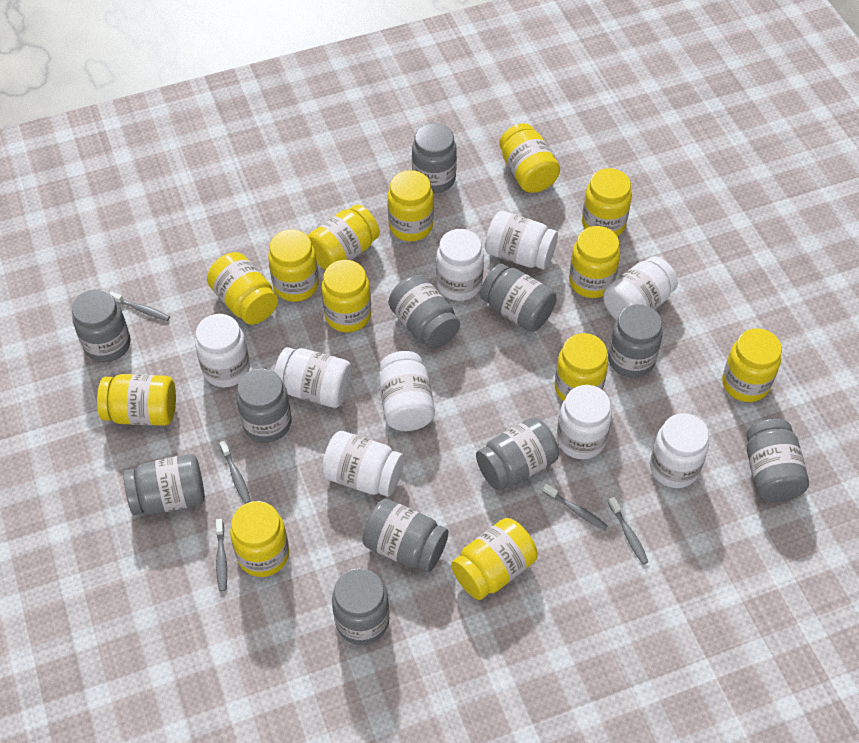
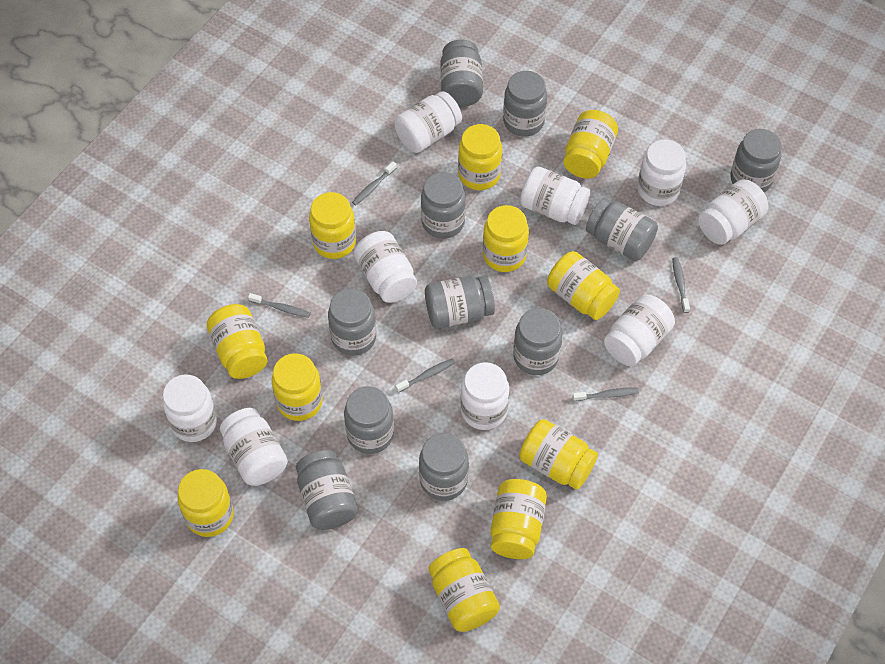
yellow jar: [97,374,176,426] [207,252,278,325] [230,501,289,577] [268,229,319,302] [308,204,380,270] [321,260,371,332] [388,170,434,241] [451,518,538,600] [499,123,560,193] [555,333,608,402] [569,226,620,298] [582,168,632,236] [722,328,782,402] = 13 -> [177,469,234,537] [207,304,268,379] [272,353,323,421] [309,192,356,259] [429,548,500,632] [458,124,502,190] [483,205,529,272] [491,479,547,559] [519,419,598,490] [547,251,620,320] [563,110,618,179] = 11

